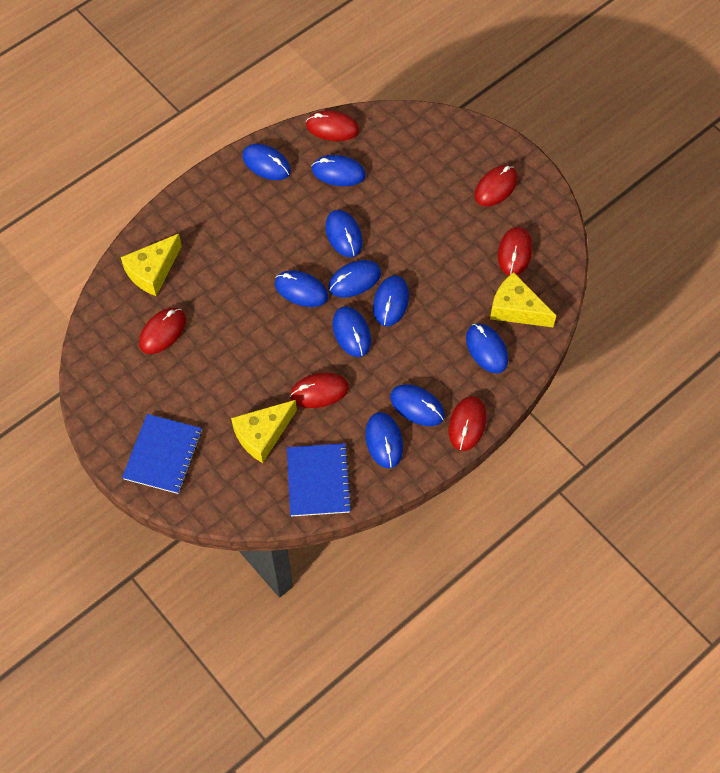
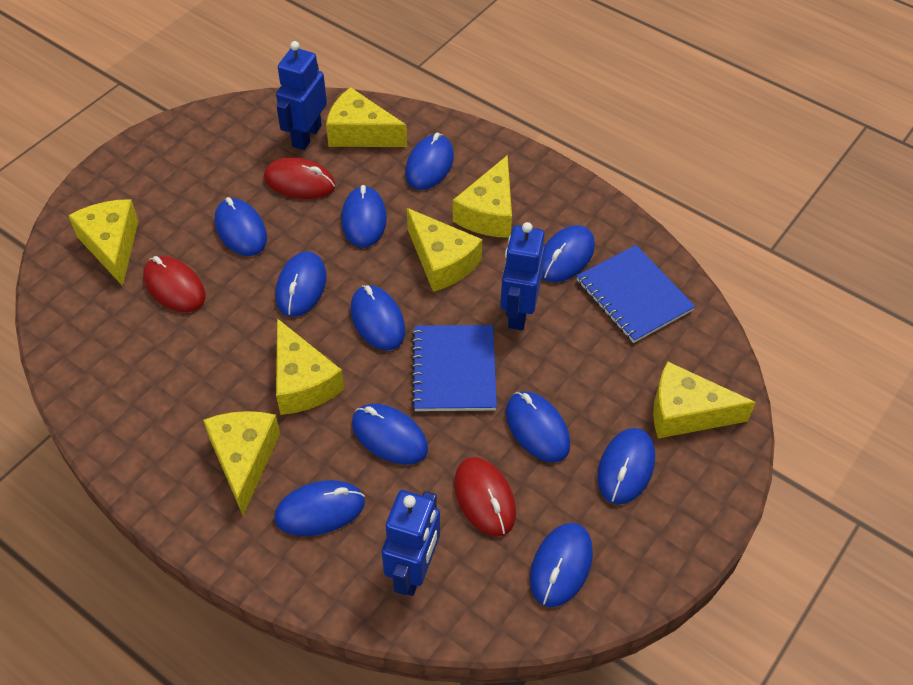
blue mouse: [243,144,291,180] [275,270,328,307] [312,155,366,186] [325,210,363,257] [328,260,381,298] [332,306,371,357] [365,412,403,468] [373,276,409,326] [390,384,445,426] [466,323,508,373] = 10 -> [215,197,267,256] [274,480,365,536] [275,252,326,317] [341,185,387,248] [351,285,405,351] [352,404,428,465] [405,133,454,190] [506,391,570,463] [530,523,593,607] [542,225,595,282] [597,428,655,505] = 11
blue robot: none = 0 -> [276,41,327,150] [382,490,440,596] [500,222,545,330] = 3
red mouse: [139,308,186,354] [290,373,349,408] [306,110,359,141] [449,396,486,451] [475,165,518,206] [498,227,532,276] = 6 -> [143,256,205,312] [264,157,336,199] [454,457,516,537] = 3
yellow cheese: [121,234,182,296] [231,400,297,463] [490,272,556,327] = 3 -> [68,199,139,286] [203,411,280,516] [276,318,344,415] [326,87,407,147] [407,208,482,292] [453,155,512,238] [653,361,756,439] = 7

